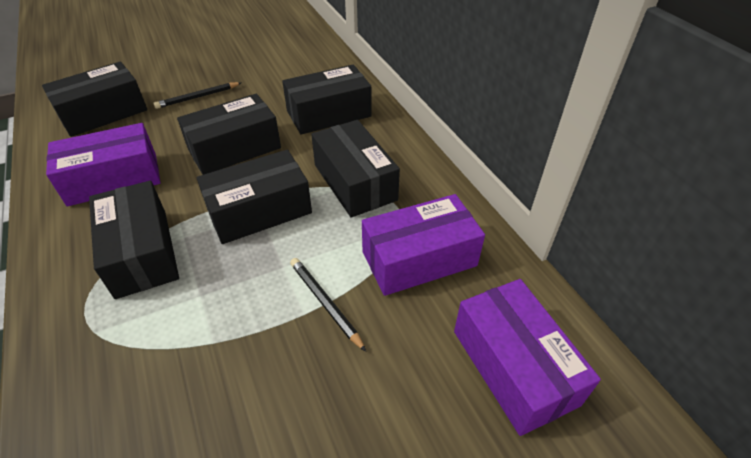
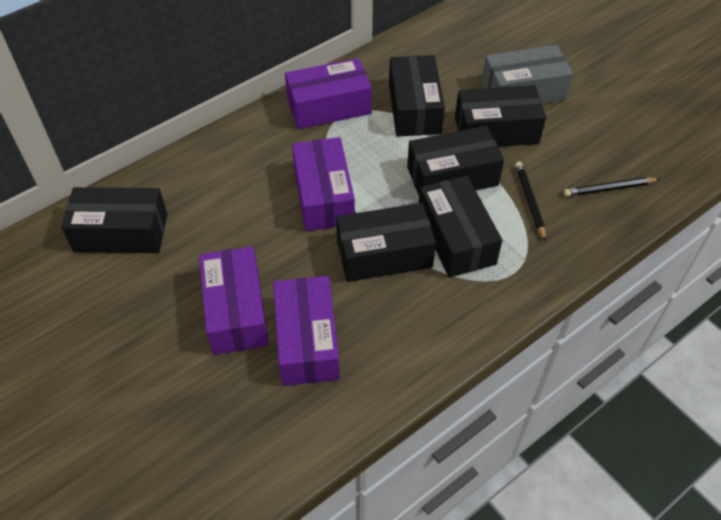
grey box: none = 0 -> [481,45,573,104] = 1
purple box: [46,123,161,206] [362,194,485,296] [454,279,601,436] = 3 -> [199,246,269,355] [273,276,340,386] [285,58,372,129] [292,137,355,231] = 4

